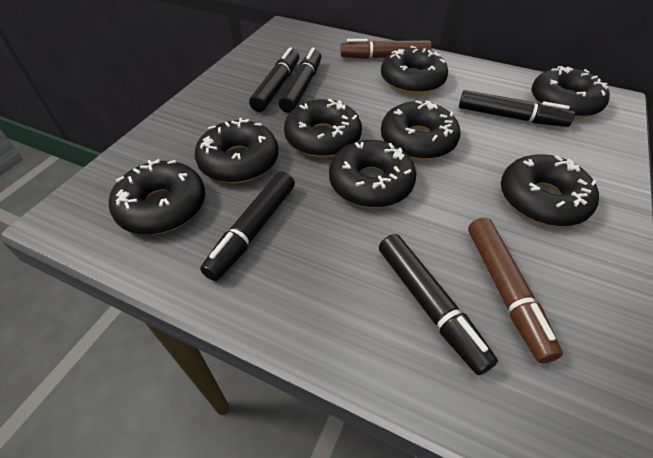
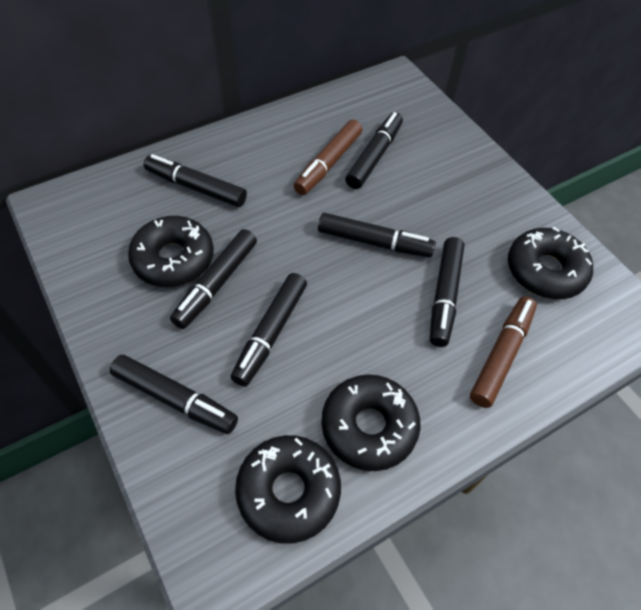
black donut: [109,159,205,235] [195,118,279,183] [284,99,362,157] [329,140,416,208] [381,46,448,94] [381,100,460,160] [501,154,599,226] [532,66,610,118] = 8 -> [128,216,214,287] [235,435,341,544] [321,374,421,471] [508,227,593,299] = 4
black marker: [200,171,295,281] [249,47,299,112] [278,48,322,113] [379,234,498,375] [459,90,575,127] = 5 -> [110,355,238,434] [144,154,247,207] [170,229,257,329] [230,273,307,387] [318,213,436,258] [345,112,403,189] [430,237,464,347] = 7

